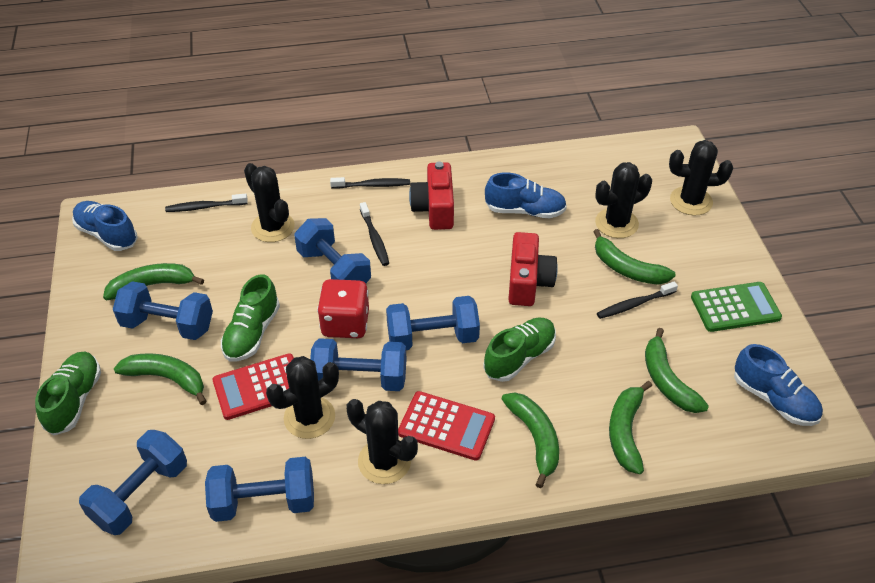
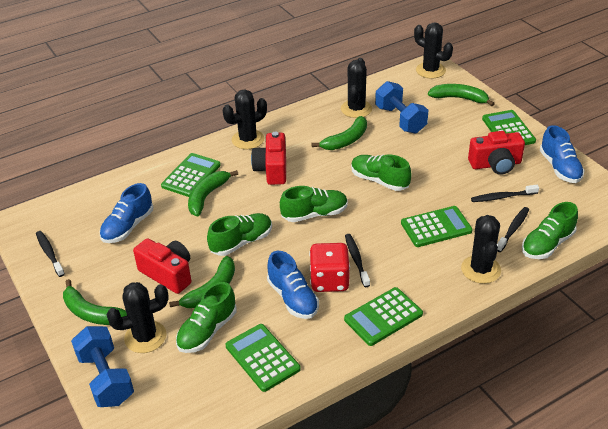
blue dumbbell: [79,430,187,535] [113,281,213,340] [205,457,314,522] [294,218,371,283] [310,338,407,391] [386,296,480,350] = 6 -> [71,326,134,407] [375,81,428,134] = 2
green banana: [103,263,204,300] [114,353,207,405] [502,392,559,488] [593,229,676,285] [609,381,652,474] [645,328,709,413] = 6 -> [63,279,127,325] [169,256,235,308] [188,170,238,217] [311,116,367,150] [428,84,495,106] = 5
green calculator: [691,282,782,332] = 1 -> [161,153,221,197] [226,324,301,392] [344,287,423,346] [401,206,473,247] [482,110,536,145] = 5
green shoe: [35,351,101,435] [221,274,280,362] [483,318,556,382] = 3 -> [176,282,237,353] [207,213,272,256] [280,186,348,222] [351,155,412,191] [522,202,578,259] = 5
red calculator: [212,354,294,420] [398,391,495,461] = 2 -> none = 0
red camera: [409,162,454,230] [508,232,558,306] = 2 -> [133,238,191,294] [251,132,286,185] [468,131,525,175] = 3

